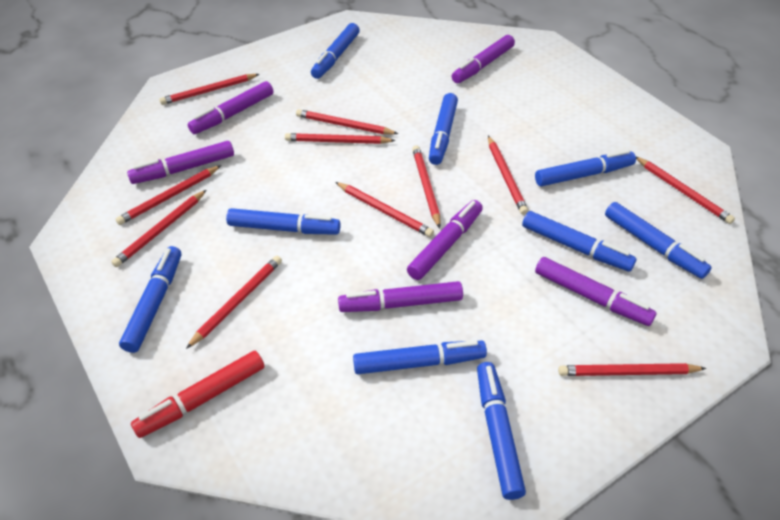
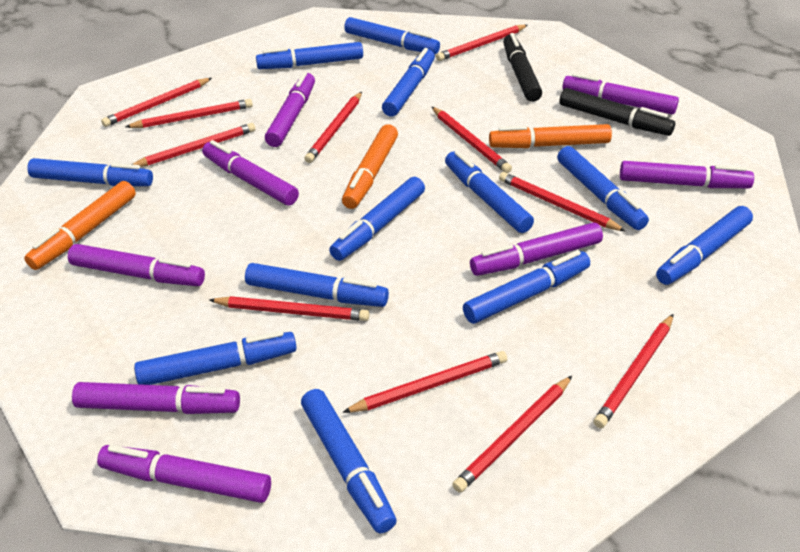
black marker: none = 0 -> [503,33,542,102] [559,88,675,136] = 2
blue marker: [119,246,181,353] [226,208,340,235] [311,23,360,79] [353,340,487,374] [429,93,458,165] [477,362,526,500] [522,211,636,272] [535,150,636,187] [605,202,711,279] = 9 -> [27,158,153,186] [134,330,297,385] [245,263,389,307] [256,42,363,69] [301,389,397,533] [329,177,425,261] [344,17,440,54] [382,48,435,117] [445,151,534,233] [463,250,590,324] [557,146,649,230] [656,206,753,285] = 12
orange marker: none = 0 -> [24,181,136,270] [342,124,398,209] [489,124,612,148] = 3
purple marker: [127,141,234,184] [188,81,273,134] [338,281,463,312] [407,200,483,280] [452,35,515,83] [535,257,657,326] = 6 -> [68,244,205,286] [72,382,240,414] [97,445,271,503] [202,140,299,205] [265,72,315,147] [470,222,603,276] [562,73,679,115] [620,161,754,188] = 8
red marker: [131,351,264,438] = 1 -> none = 0

